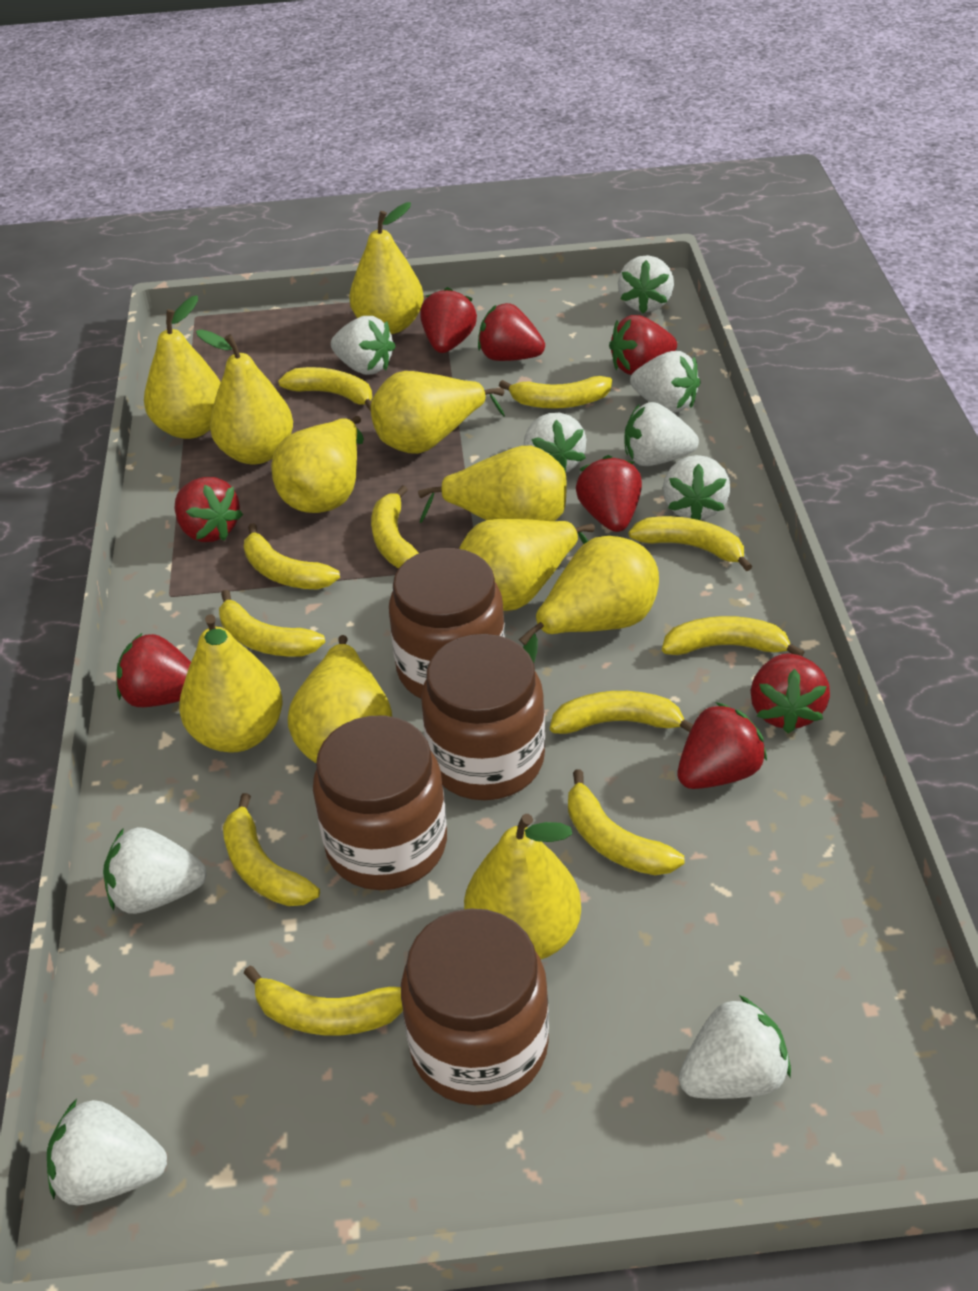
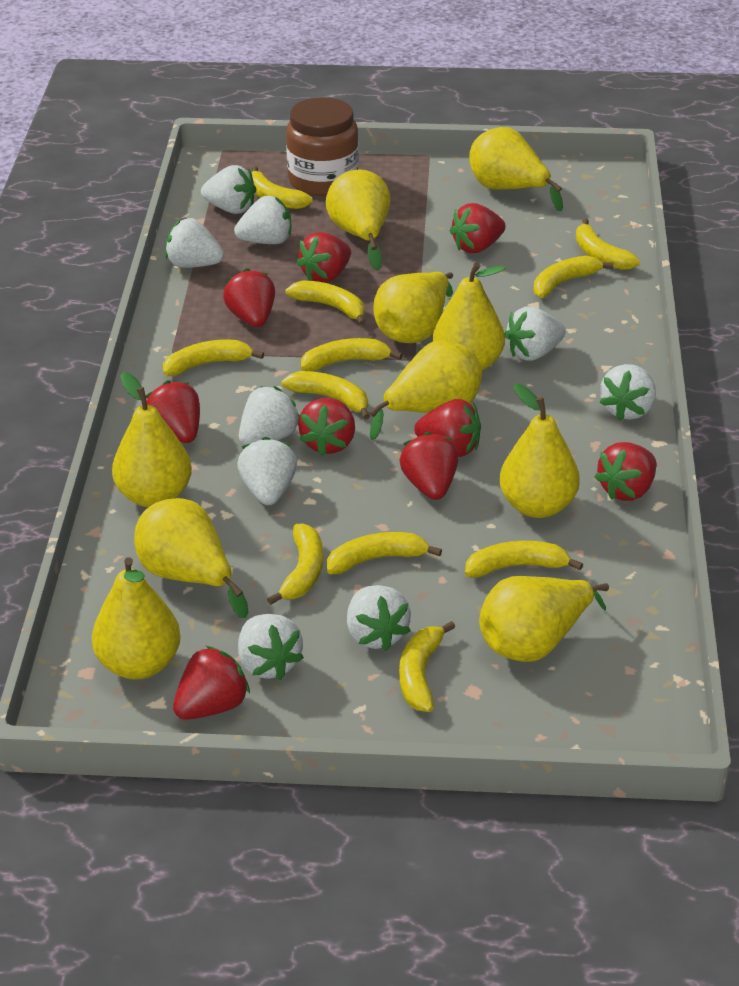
brown jar: [313,716,447,890] [389,548,505,698] [401,908,549,1105] [421,634,545,800] = 4 -> [286,97,359,196] = 1
red strawberry: [116,633,191,707] [175,477,243,542] [420,287,477,353] [478,303,545,361] [576,455,642,532] [609,315,677,375] [678,702,767,789] [751,653,830,733] = 8 -> [146,380,200,443] [173,646,250,720] [223,268,275,327] [297,232,351,283] [298,398,355,456] [400,432,458,500] [414,399,481,457] [450,203,506,253] [595,442,656,501] = 9
yellow pear: [144,296,221,439] [179,614,283,753] [196,329,293,464] [271,416,364,513] [288,635,392,763] [349,202,424,334] [371,371,505,454] [418,446,566,523] [459,519,595,611] [464,814,581,959] [519,536,659,663] = 11 -> [92,557,181,680] [112,372,192,507] [134,498,248,618] [326,170,391,271] [369,340,482,440] [373,272,453,343] [433,262,505,371] [469,127,563,211] [479,576,609,662] [500,384,580,518] = 10

